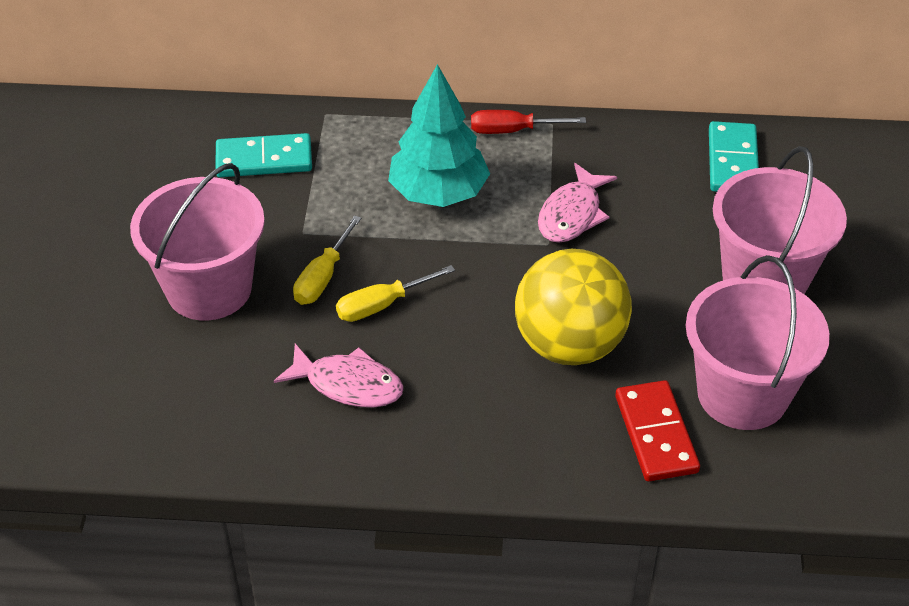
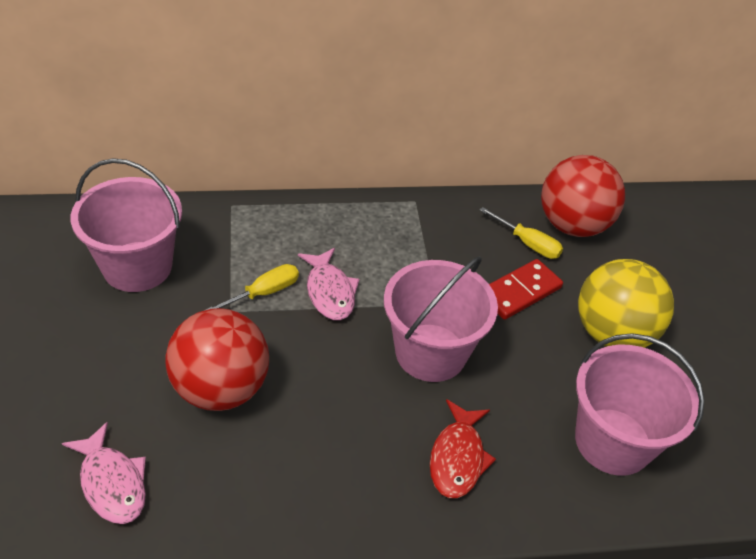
red ball: none = 0 -> [165,308,269,411] [541,155,625,237] = 2
red fish: none = 0 -> [430,399,496,498] = 1
red screwdriver: [471,110,586,134] = 1 -> none = 0
turquoise domino: [215,133,312,177] [709,121,759,192] = 2 -> none = 0
turquoise tree: [388,64,490,207] = 1 -> none = 0

